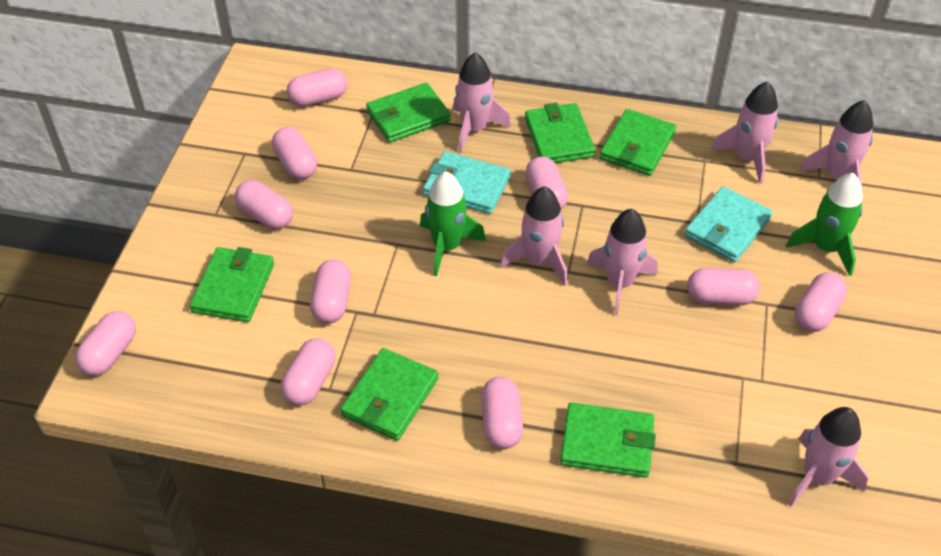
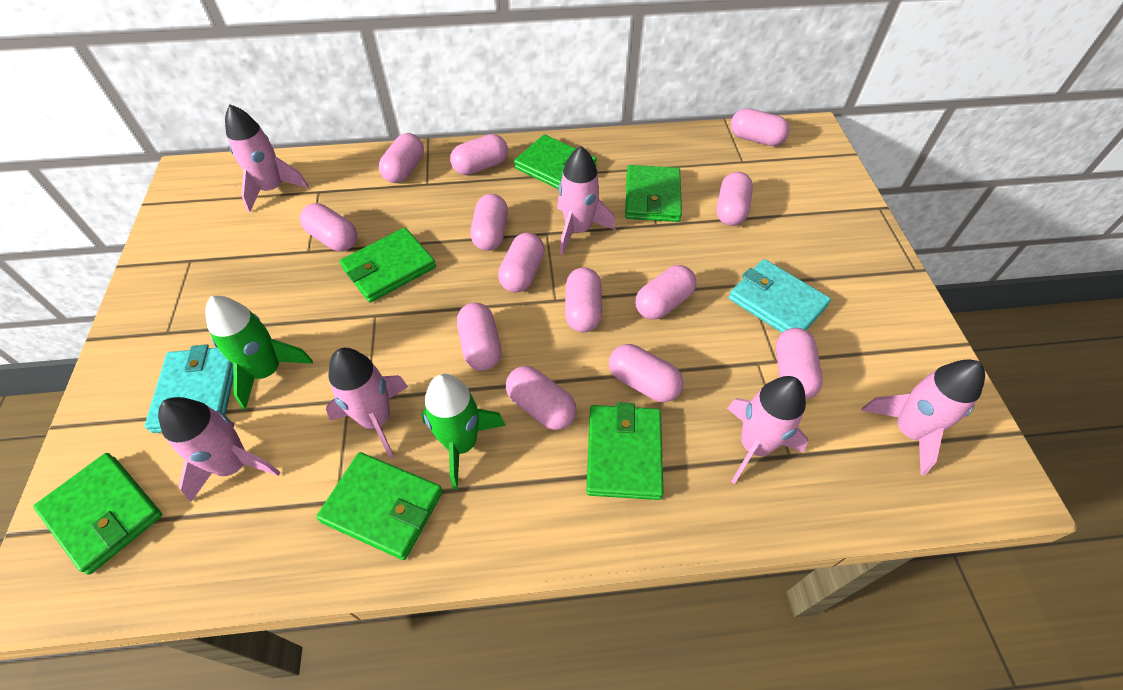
pink capsule: [75,311,136,376] [235,180,293,229] [272,127,317,180] [281,338,335,406] [287,68,347,107] [310,260,351,324] [481,377,523,449] [525,157,568,210] [687,268,760,305] [795,272,847,332] = 10 -> [300,203,357,251] [379,133,424,183] [450,134,508,175] [457,302,501,371] [470,194,508,251] [498,233,545,292] [506,366,577,430] [565,267,602,332] [609,344,683,402] [635,265,697,320] [716,172,753,226] [731,108,790,146] [776,328,823,399] = 13

